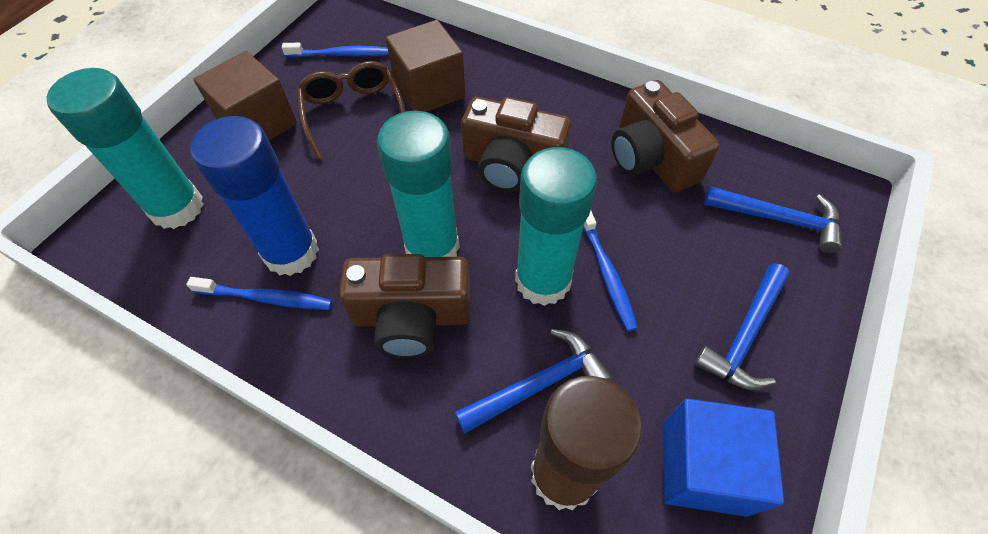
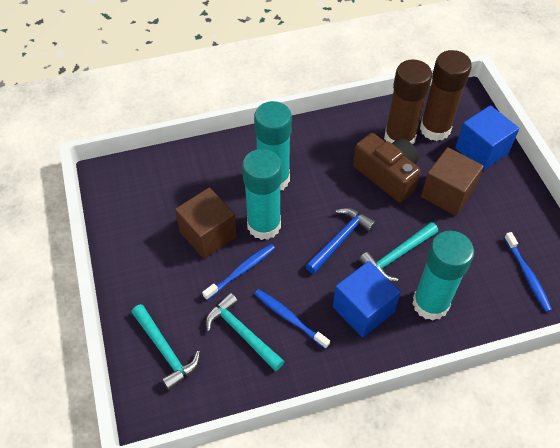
blue cube: [663,399,784,517] = 1 -> [333,261,401,338] [455,105,519,171] = 2
blue glue stick: [190,116,319,276] = 1 -> none = 0
blue hammer: [455,329,612,433] [694,263,790,390] [704,186,842,253] = 3 -> [305,208,376,274] = 1
brown camera: [339,254,471,358] [461,97,571,192] [612,80,720,192] = 3 -> [353,133,421,202] = 1
brown glasses: [297,61,406,160] = 1 -> none = 0
brown glue stick: [531,376,642,511] = 1 -> [384,59,432,144] [420,50,472,141] = 2
turquoise hammer: none = 0 -> [131,304,200,390] [206,293,285,371] [359,222,438,282] = 3

